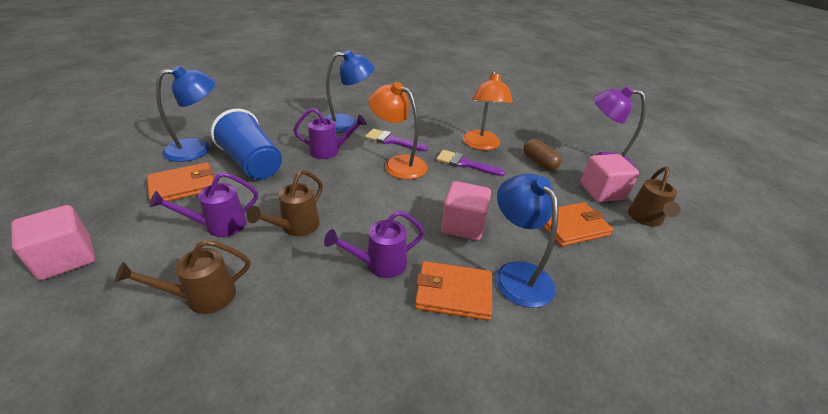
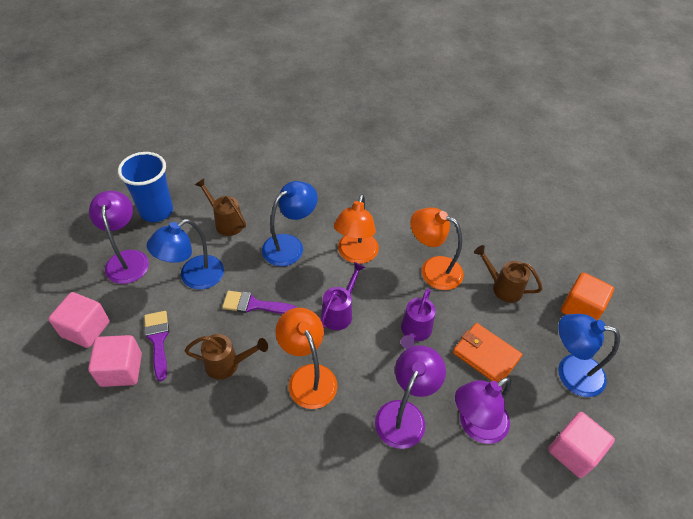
brown capsule: [523,139,562,171] = 1 -> none = 0
orange cube: none = 0 -> [561,272,614,321] = 1
orange lamp: [368,82,428,179] [463,70,513,150] = 2 -> [275,308,337,409] [334,194,379,264] [410,207,464,290] = 3
orange wallet: [147,162,214,201] [415,261,492,321] [543,202,613,247] = 3 -> [453,323,522,382] = 1
purple lamp: [593,86,646,166] = 1 -> [89,191,149,284] [375,345,446,449] [455,377,511,444] = 3
purple watering can: [149,172,258,237] [293,108,366,159] [324,211,425,278] = 3 -> [321,262,365,330] [401,289,436,349] = 2

